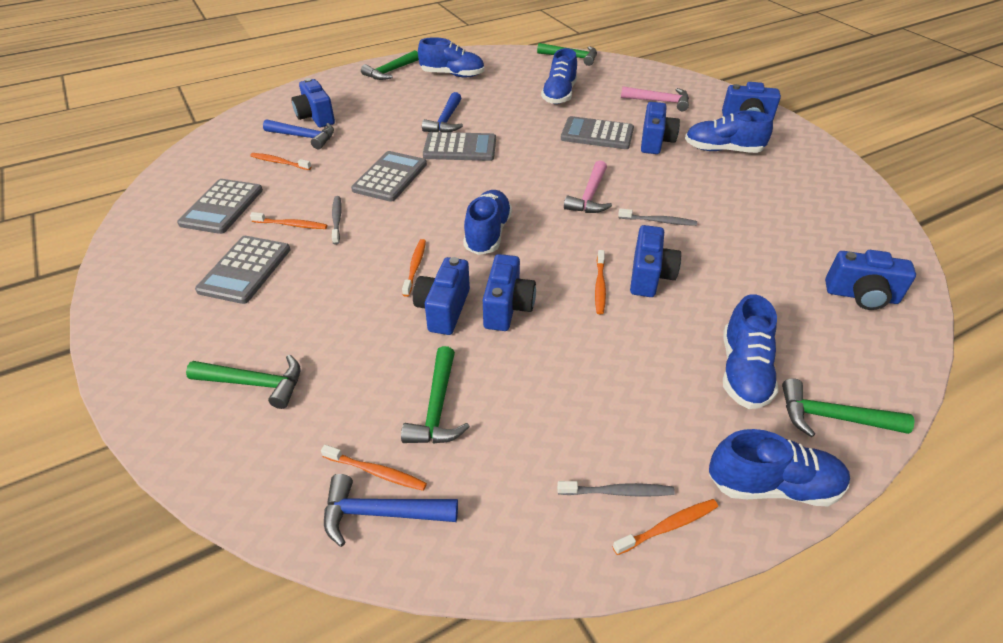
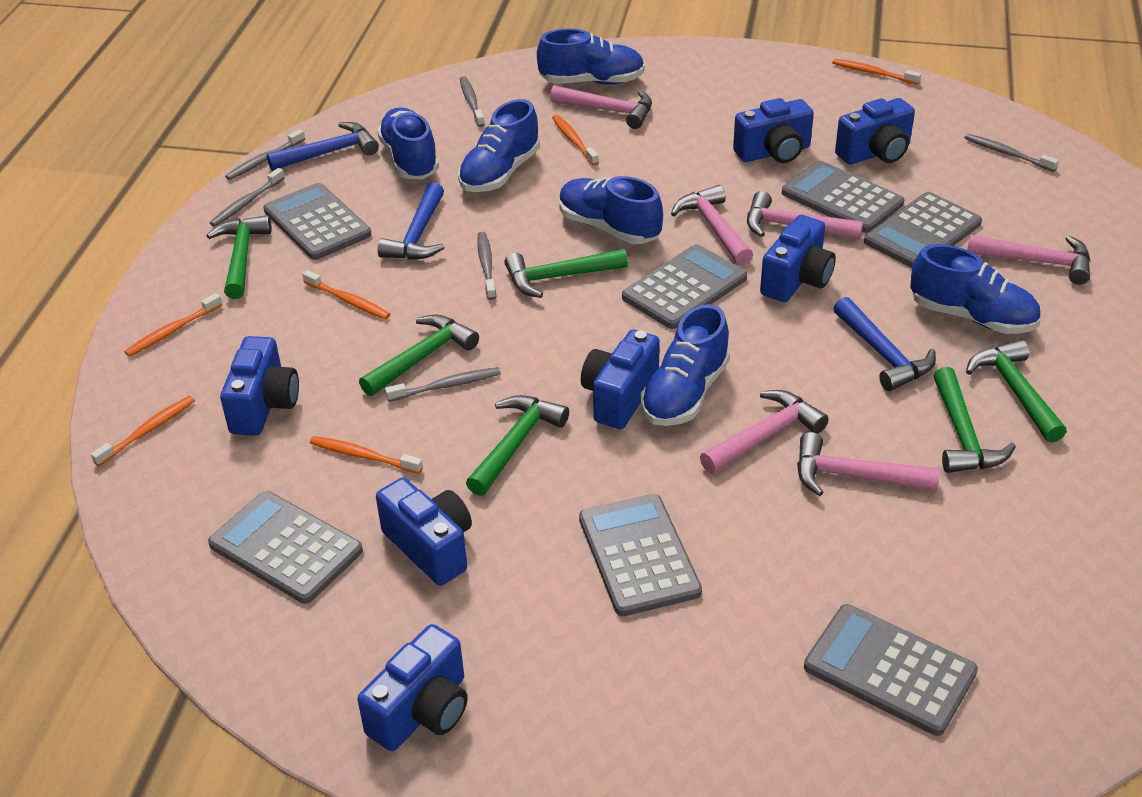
green hammer: [186,354,300,409] [361,50,419,80] [401,346,470,443] [537,43,597,66] [782,378,914,437] = 5 -> [206,215,272,299] [359,315,479,396] [466,395,569,496] [504,249,628,298] [933,367,1016,473] [966,339,1067,443] = 6
grey calculator: [177,179,263,234] [195,236,290,304] [351,151,427,202] [423,132,496,161] [561,116,634,149] = 5 -> [208,491,363,604] [263,183,371,260] [579,494,702,616] [622,244,747,329] [782,161,904,233] [804,604,978,736] [864,192,982,268] = 7
grey toothbrush: [332,196,342,245] [557,481,675,497] [618,208,697,226] = 3 -> [210,168,285,227] [225,129,305,180] [385,367,501,402] [460,76,485,127] [477,232,496,300] [964,134,1059,172] = 6
pink hammer: [564,160,612,213] [621,86,689,111] = 2 -> [550,85,652,129] [671,185,753,265] [700,390,829,473] [747,191,863,240] [797,432,940,496] [967,234,1090,285] = 6

